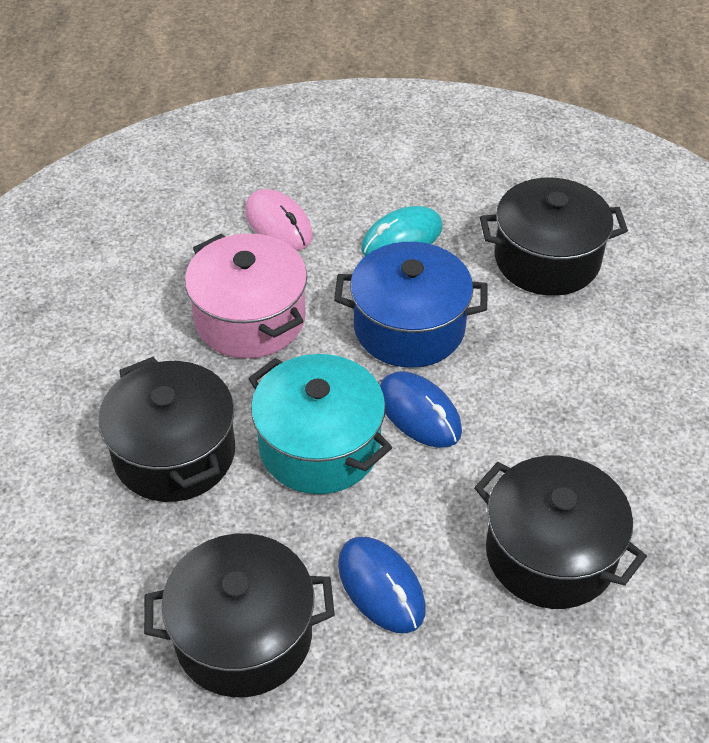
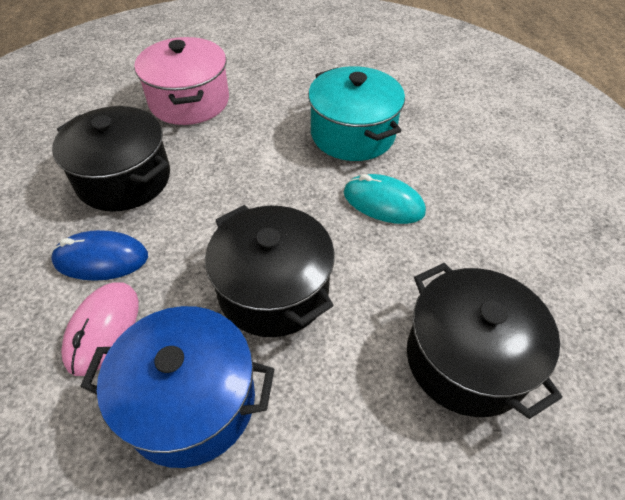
black pot: [99,357,235,502] [144,533,335,697] [474,456,647,609] [480,178,628,296] = 4 -> [52,106,170,212] [205,205,335,337] [407,263,562,419] = 3
blue mouse: [338,537,426,633] [380,371,462,448] = 2 -> [51,230,148,281] = 1

